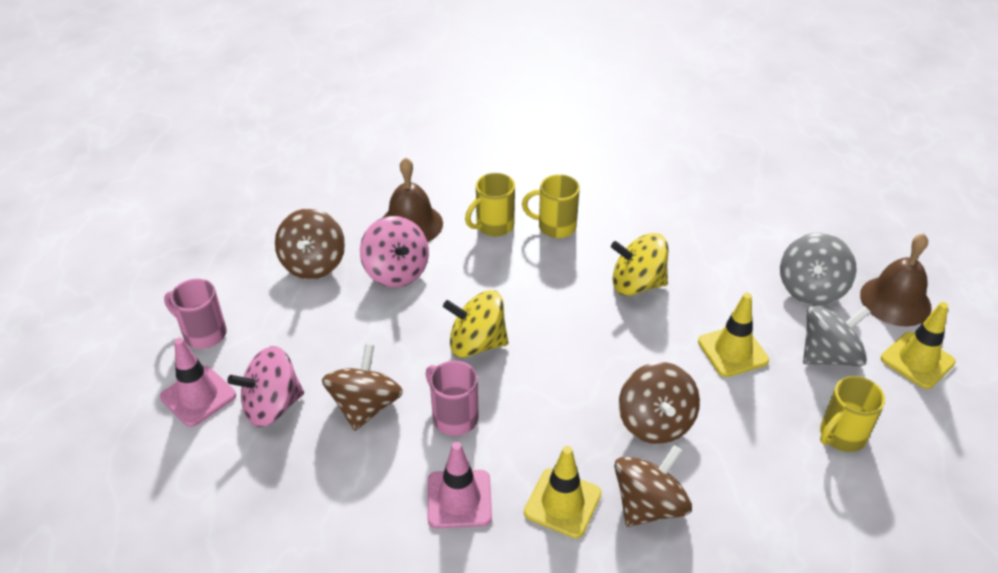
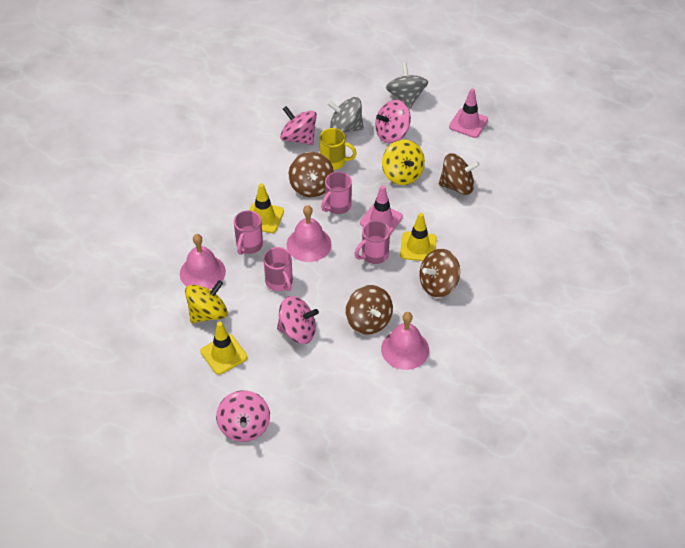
brown bell: [382,157,443,242] [860,233,932,326] = 2 -> none = 0
pink bell: none = 0 -> [180,234,226,289] [287,205,331,262] [381,312,429,370] = 3
pink mug: [164,279,227,349] [426,361,479,436] = 2 -> [234,210,263,255] [263,247,293,291] [321,171,352,214] [354,220,390,264] = 4
pink spinning top: [227,346,304,427] [360,216,429,287] = 2 -> [216,390,270,442] [277,296,319,344] [280,106,317,145] [375,100,411,143] = 4
yellow mug: [465,173,515,237] [522,174,580,238] [820,376,885,452] = 3 -> [320,128,357,170] = 1

